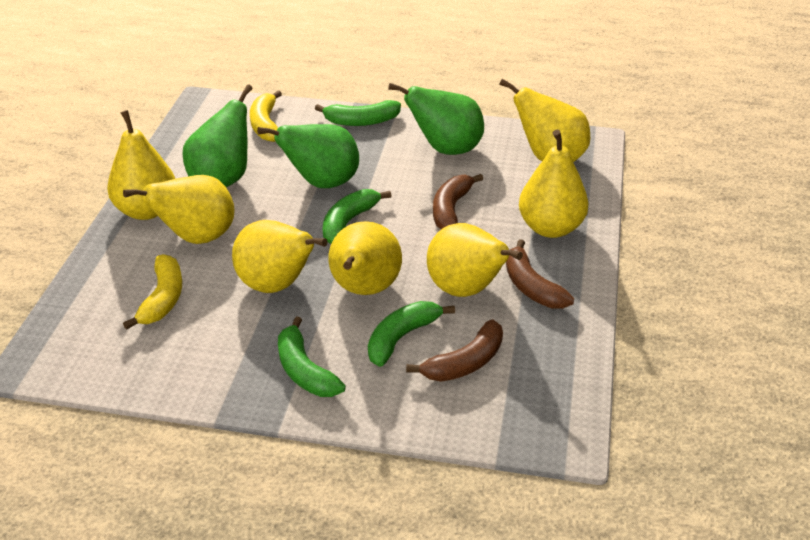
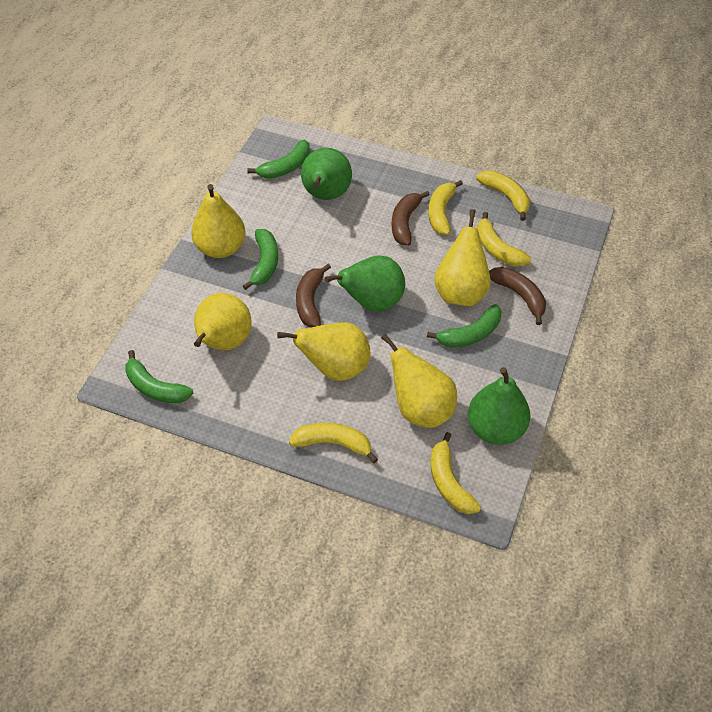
yellow banana: [123,254,182,330] [250,90,282,142] = 2 -> [289,422,378,463] [428,180,463,235] [431,432,481,514] [476,170,530,221] [477,212,531,267] = 5
yellow pear: [107,110,175,220] [123,175,234,244] [232,220,328,293] [328,221,402,295] [427,223,523,297] [499,79,590,162] [519,129,589,238] = 7 -> [191,184,246,258] [194,293,252,350] [277,322,370,381] [381,334,457,428] [434,209,491,306] = 5

